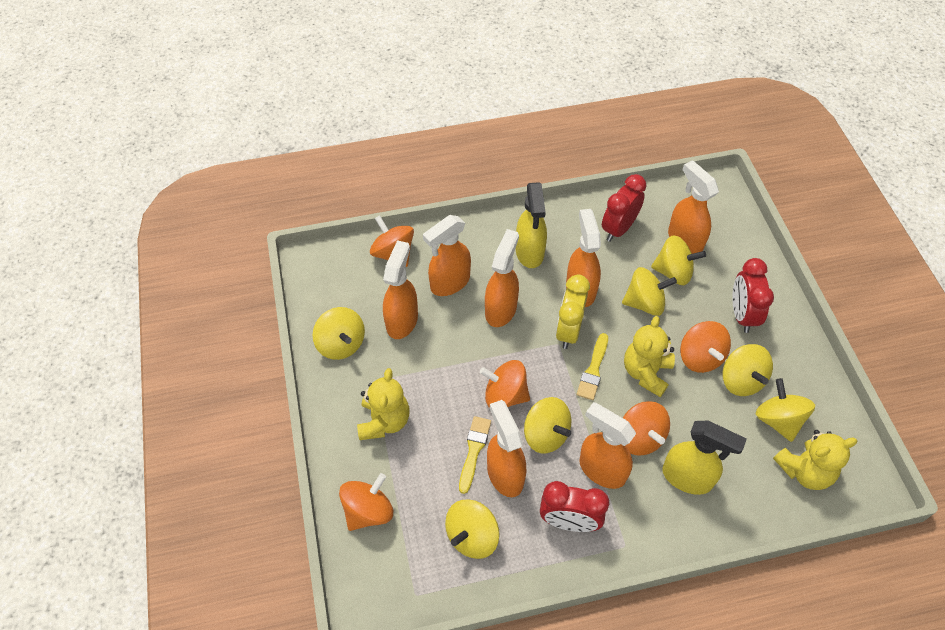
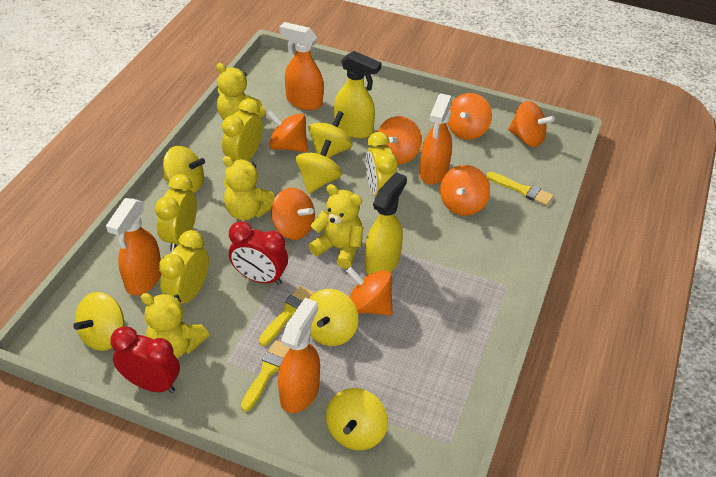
orange spinning top: [339,473,393,531] [370,216,414,267] [480,360,530,408] [623,401,670,456] [680,321,731,373] = 5 -> [267,110,308,152] [271,188,315,240] [346,267,393,316] [378,116,421,164] [440,165,490,216] [447,93,492,140] [508,101,555,147] = 7
orange spray bottle: [383,240,418,339] [423,215,471,296] [485,229,519,327] [487,400,526,497] [566,209,601,307] [579,402,636,489] [668,160,719,254] = 7 -> [106,198,161,295] [278,298,320,413] [279,22,323,110] [419,93,452,185] = 4
red clock: [540,481,609,532] [602,174,646,242] [732,258,774,333] = 3 -> [110,326,180,393] [229,221,288,285] = 2
yellow brush: [459,416,491,494] [576,333,608,400] = 2 -> [241,340,290,412] [259,285,314,346] [486,172,554,206] = 3
yellow clock: [556,275,590,349] = 1 -> [155,174,197,252] [159,230,209,303] [222,99,263,161] [366,132,398,198] = 4
yellow spinning top: [312,307,365,360] [445,499,500,559] [524,397,571,454] [622,267,677,316] [651,235,706,285] [723,344,773,396] [756,378,815,442] = 7 -> [73,292,124,351] [163,146,205,193] [296,139,342,194] [309,111,353,158] [309,289,358,346] [326,388,388,450] = 6
yellow teddy bear: [357,368,409,440] [624,316,675,397] [773,430,857,490] = 3 -> [140,293,209,358] [216,63,266,120] [222,156,275,220] [309,184,363,269] = 4

